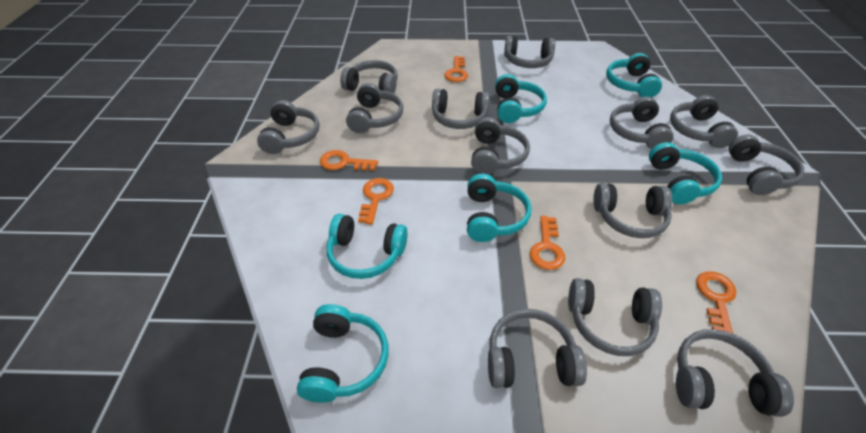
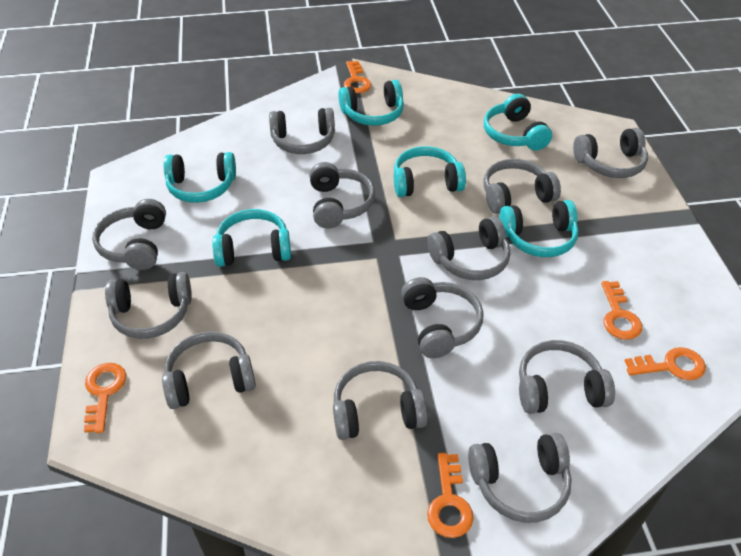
grey headphones: [257,100,319,154] [340,60,398,93] [346,83,403,133] [432,89,490,129] [471,117,530,174] [488,309,587,388] [504,36,555,68] [568,278,662,356] [593,183,672,238] [610,97,674,149] [670,95,738,148] [676,329,794,417] [728,135,805,195] = 13 -> [92,199,166,270] [105,272,192,339] [162,331,256,409] [269,108,335,154] [309,162,375,228] [333,361,428,440] [401,277,483,358] [427,216,510,280] [468,433,572,523] [484,159,561,214] [519,340,615,414] [573,128,648,178] = 12

